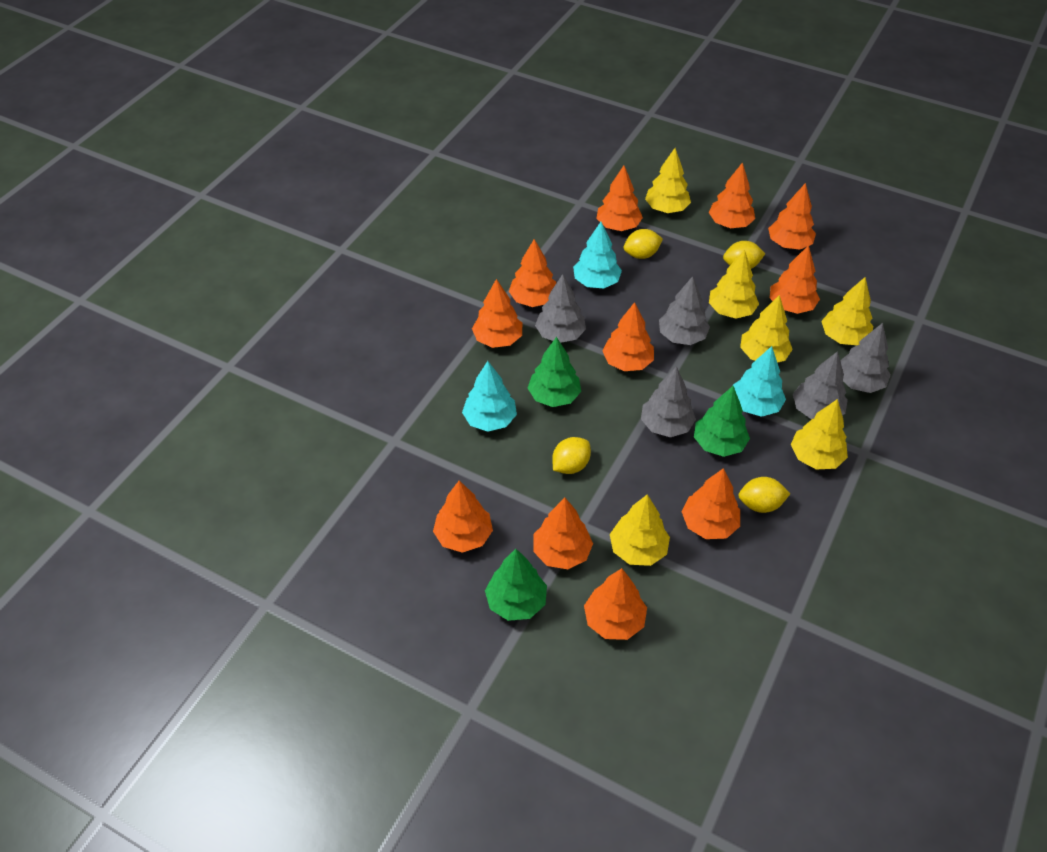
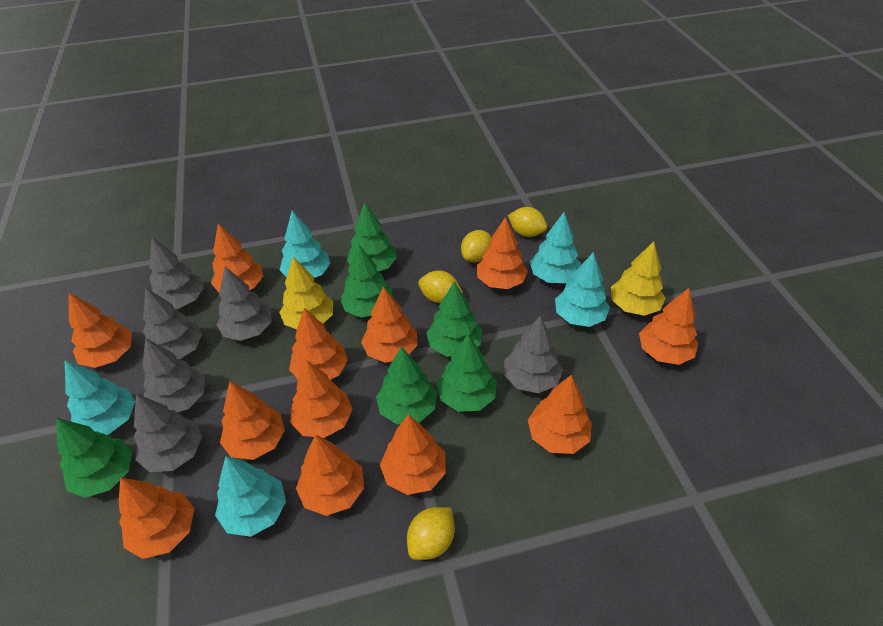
green tree: [485,549,547,621] [528,337,581,407] [694,386,750,457] = 3 -> [56,418,132,498] [340,244,393,317] [347,202,397,271] [376,347,437,425] [426,282,482,357] [437,335,497,412] = 6
grey tree: [535,274,586,343] [641,366,696,437] [659,276,710,345] [793,351,848,420] [840,323,891,393] = 5 -> [134,394,202,472] [142,338,205,412] [143,287,202,359] [149,237,204,309] [216,267,272,341] [504,316,563,393] = 6
orange tree: [433,480,493,553] [472,279,522,348] [509,239,556,307] [533,498,593,569] [584,568,647,640] [596,166,643,231] [602,302,654,371] [681,468,740,539] [709,162,755,228] [768,183,816,250] [770,245,820,314] = 11 -> [69,293,132,368] [119,477,194,559] [211,223,263,292] [220,381,285,460] [289,308,348,380] [290,360,353,438] [296,435,364,516] [361,287,418,363] [380,414,446,495] [477,217,528,289] [528,375,592,454] [639,288,698,365] = 12
turquoise tree: [462,361,517,432] [573,222,622,289] [733,346,786,417] = 3 -> [65,360,135,435] [215,456,286,537] [280,211,330,278] [530,212,581,283] [555,252,610,327] = 5
yellow tree: [610,494,670,566] [645,148,691,213] [709,250,759,319] [740,295,793,363] [791,399,848,469] [821,277,873,345] = 6 -> [279,257,333,329] [611,241,665,316] = 2

